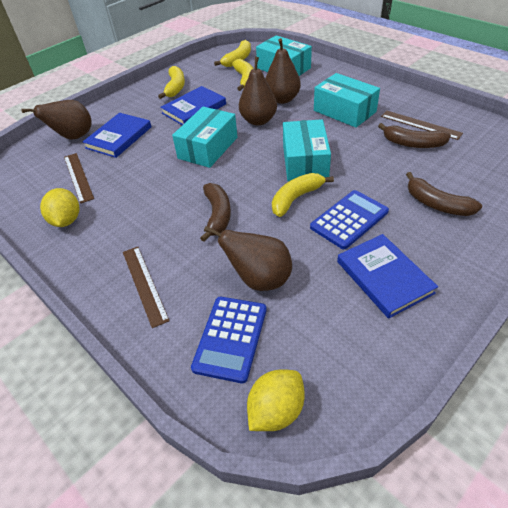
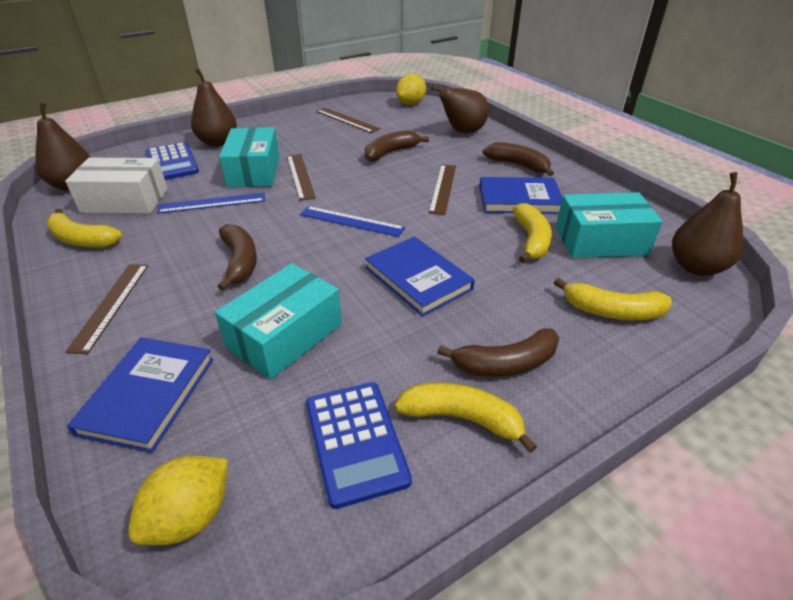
blue ruler: none = 0 -> [157,193,265,213] [300,206,405,237] = 2
brown banana: [200,183,231,242] [378,123,451,148] [406,172,482,216] = 3 -> [218,224,257,291] [365,130,429,161] [437,328,559,377] [483,142,554,176] = 4
brown ruler: [64,153,94,204] [123,247,170,328] [381,111,463,140] = 3 -> [65,264,149,354] [287,154,316,201] [316,108,380,133] [429,164,456,215] = 4
turquoise box: [172,107,238,168] [256,35,312,76] [283,119,331,181] [314,73,380,128] = 4 -> [215,263,342,380] [219,127,279,188] [556,192,663,258] = 3
white box: none = 0 -> [65,158,168,214] = 1

